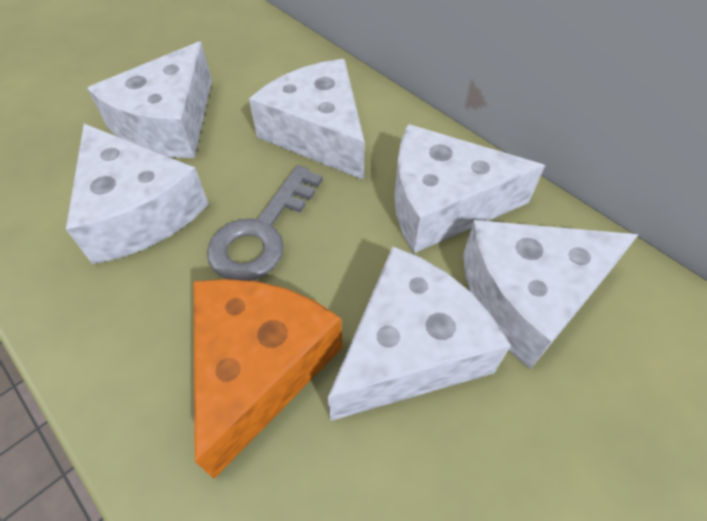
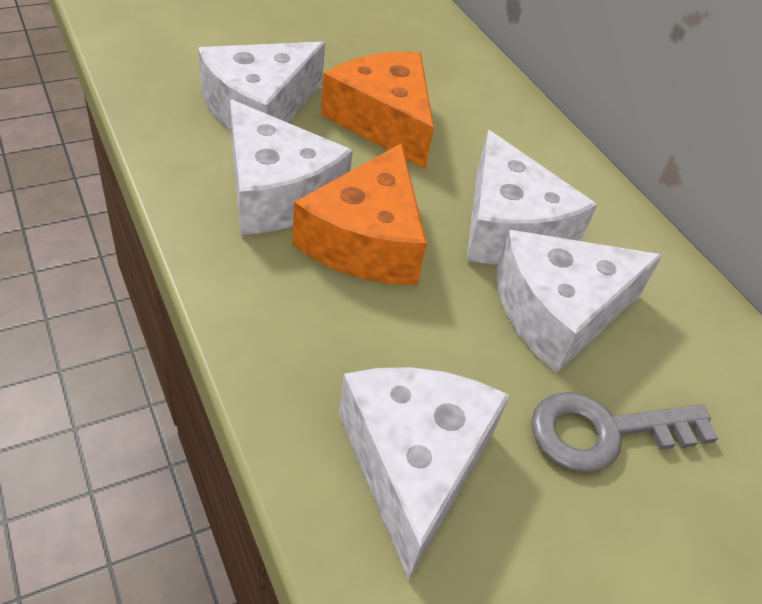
orange cheese: [194,279,343,479] = 1 -> [292,143,427,285] [321,52,434,169] = 2
white cheese: [66,124,209,264] [87,42,212,158] [249,59,365,180] [328,246,511,421] [394,124,545,253] [463,220,639,369] = 6 -> [198,42,325,130] [230,100,353,235] [339,367,510,581] [466,130,597,264] [496,230,662,373] = 5

